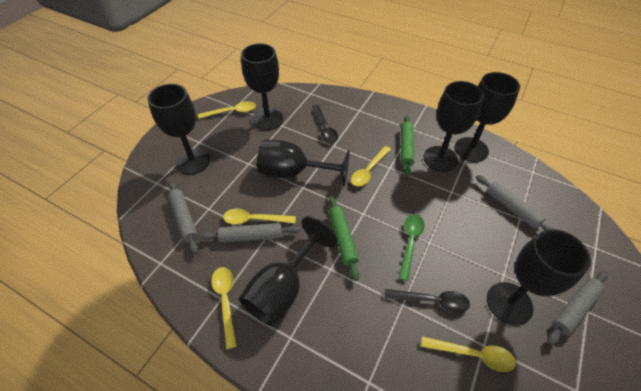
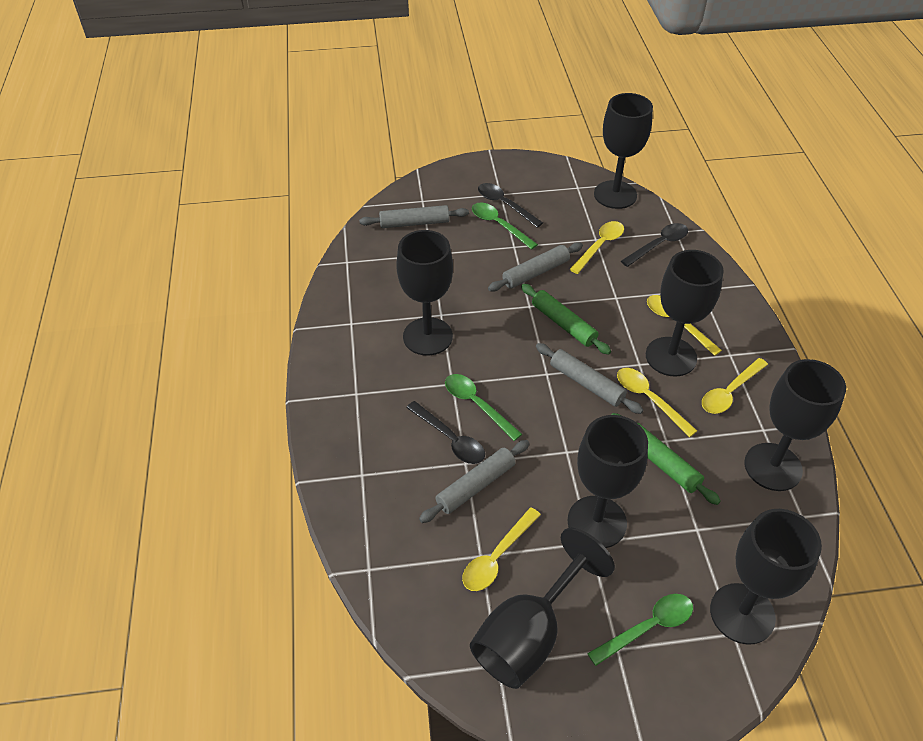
black spoon: [312,105,338,143] [384,289,470,313] = 2 -> [406,401,485,464] [478,183,543,228] [621,223,688,267] = 3
green spoon: [398,214,425,281] = 1 -> [445,374,522,441] [472,203,538,250] [587,594,693,666] = 3

